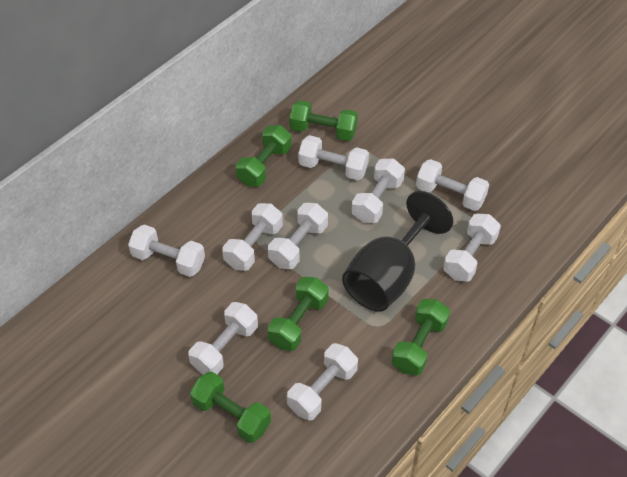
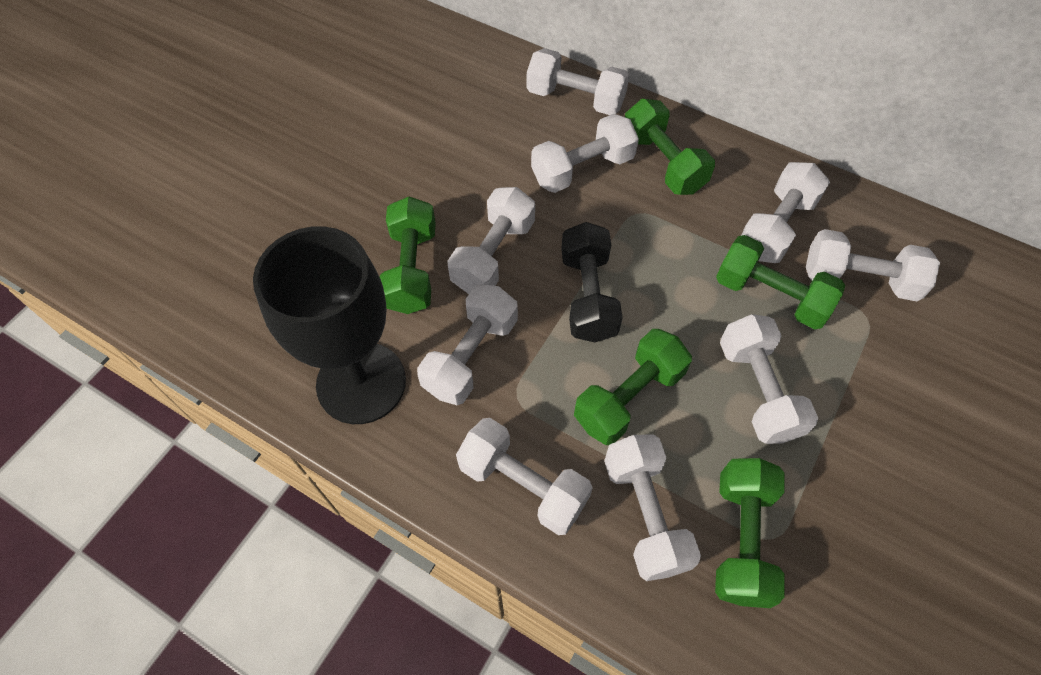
black dumbbell: none = 0 -> [561,222,623,342] = 1

